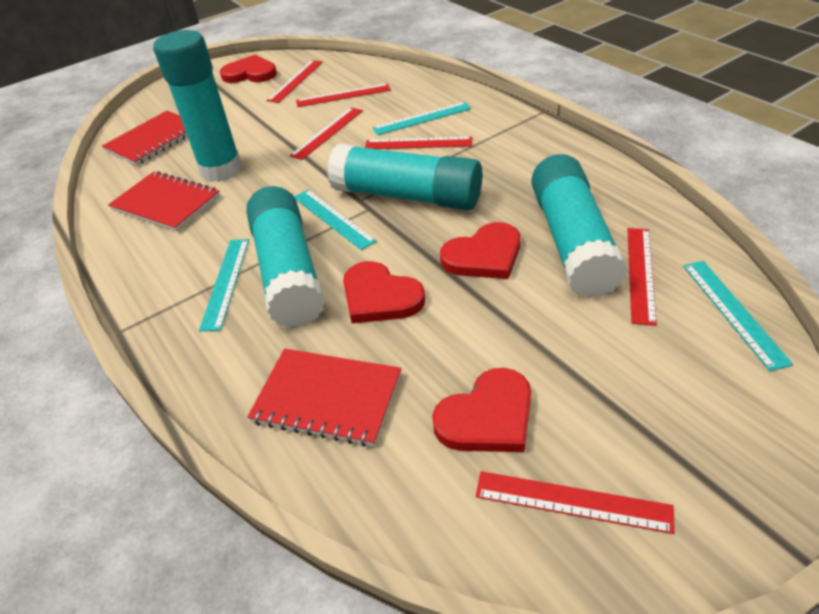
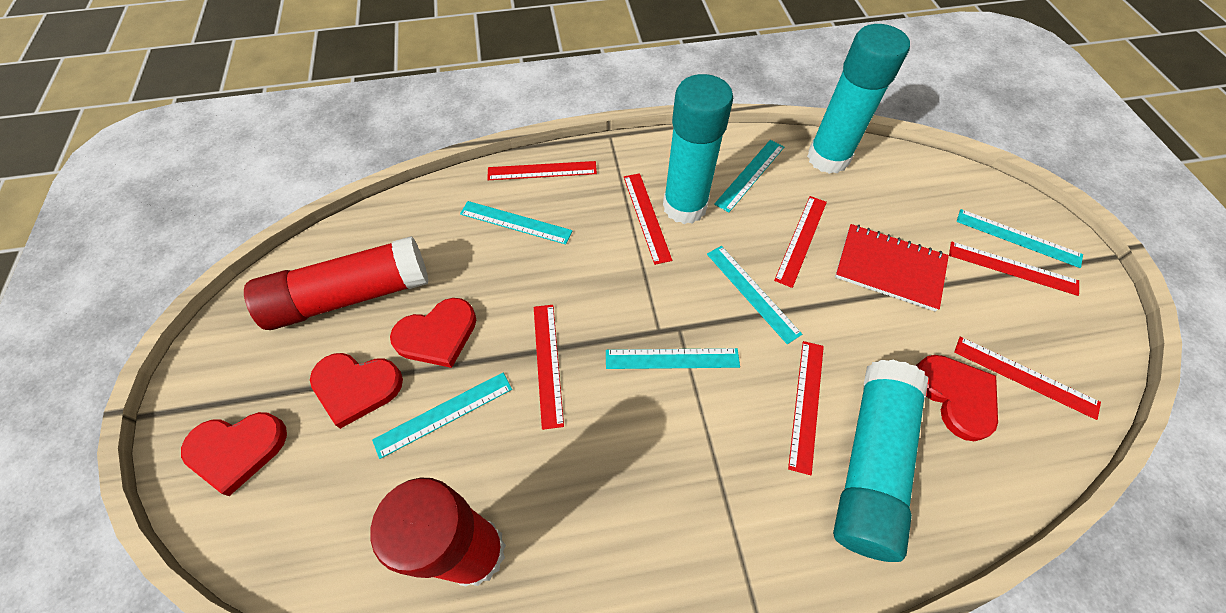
red glue stick: none = 0 -> [244,236,428,330] [370,478,506,586] = 2
red notebook: [102,111,187,166] [108,171,220,232] [247,349,401,447] = 3 -> [835,224,949,312] = 1
red ruler: [267,60,323,103] [289,107,363,160] [296,83,391,107] [365,137,472,149] [476,471,675,534] [628,228,657,326] = 6 -> [487,161,597,180] [534,305,564,430] [624,173,672,265] [774,196,827,288] [788,341,824,475] [949,241,1079,296] [954,337,1101,420] = 7
turquoise glue stick: [153,30,242,182] [246,186,325,328] [327,144,482,210] [531,154,628,298] = 4 -> [663,74,733,224] [807,24,910,174] [833,360,928,562] = 3
turquoise ruler: [199,239,249,331] [294,190,377,250] [372,102,472,135] [683,261,794,371] = 4 -> [372,373,512,459] [460,201,573,245] [606,348,740,369] [707,246,802,344] [714,140,784,212] [956,209,1083,268] = 6

